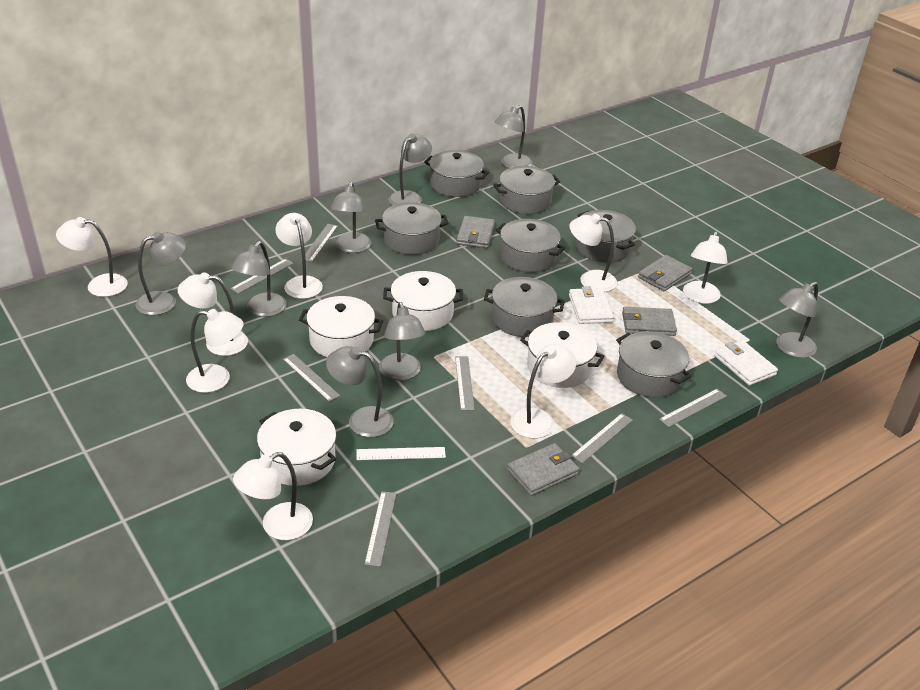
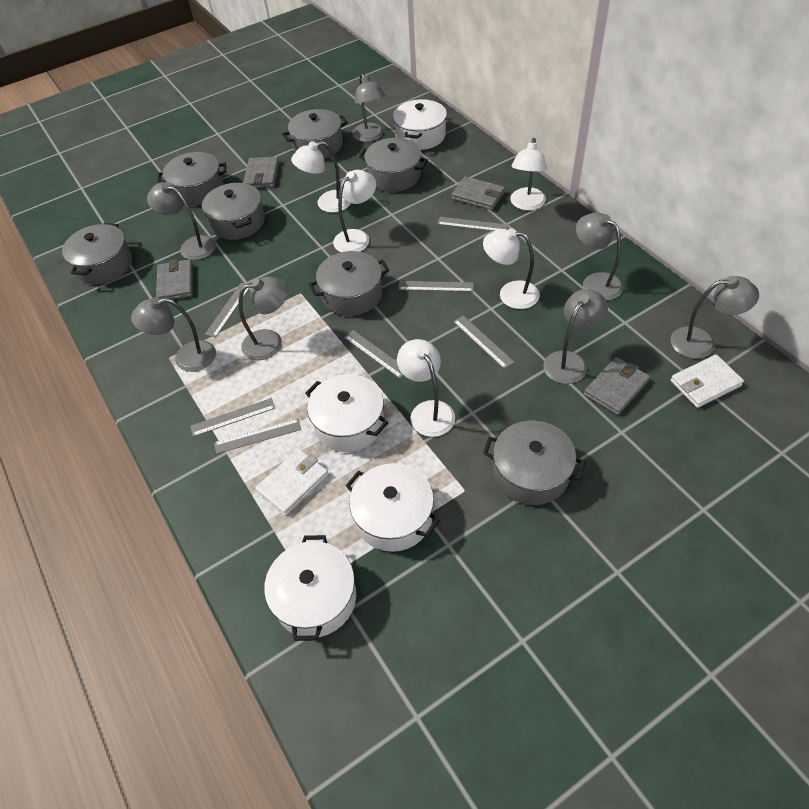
grey lamp: [135,232,186,315] [231,241,287,317] [326,346,393,437] [331,182,371,253] [379,302,426,381] [389,133,432,206] [495,105,532,168] [776,282,818,358] = 8 -> [131,297,216,372] [147,182,216,260] [239,277,288,360] [352,73,385,142] [543,289,608,384] [576,213,623,301] [670,276,759,359] = 7
white lamp: [56,217,128,297] [178,272,248,356] [186,309,244,393] [233,452,313,540] [275,213,323,299] [510,344,576,439] [569,214,617,292] [683,231,728,304] = 8 -> [291,141,351,213] [333,170,376,252] [397,339,455,437] [483,228,540,309] [510,138,547,210] = 5
white ruler: [356,447,446,460] = 1 -> none = 0

